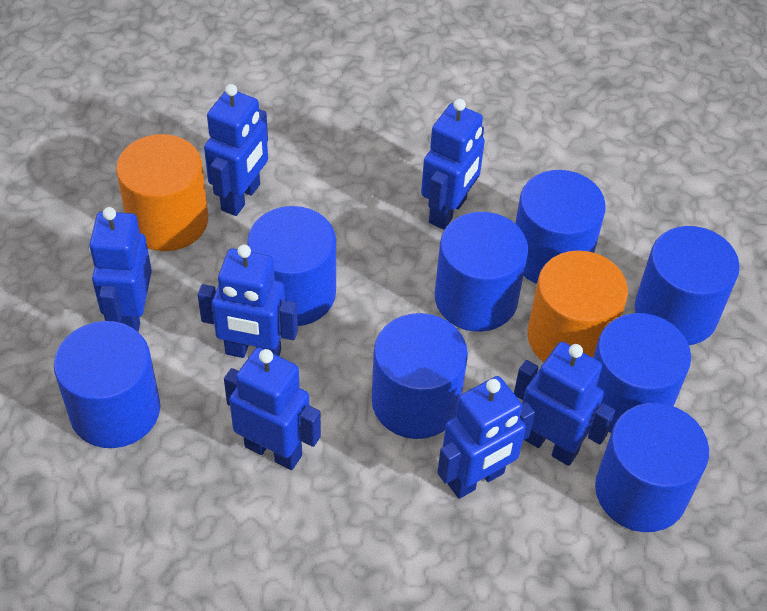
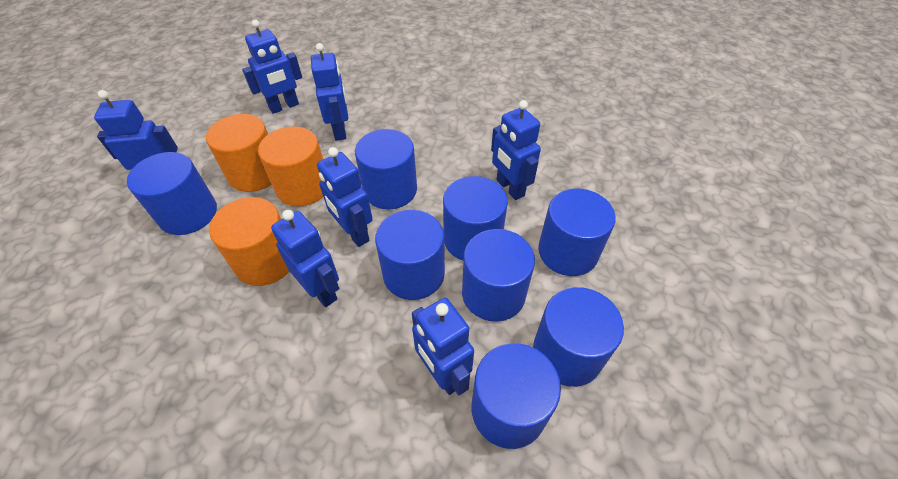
orange cylinder: [116,134,208,251] [527,250,628,362] = 2 -> [206,114,272,192] [209,197,289,286] [258,127,323,206] = 3

